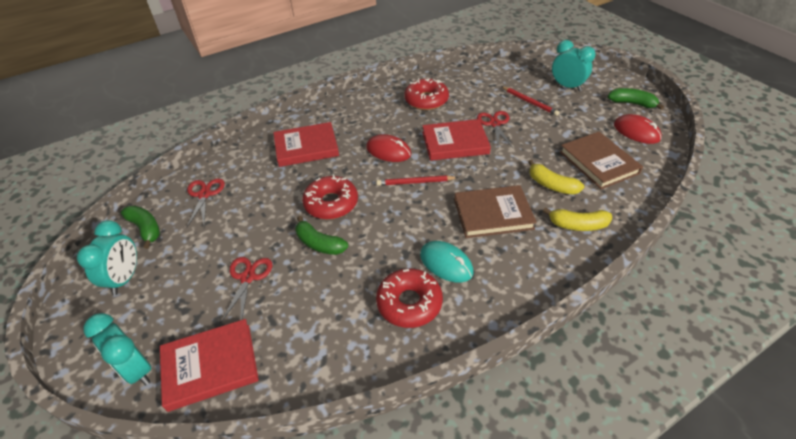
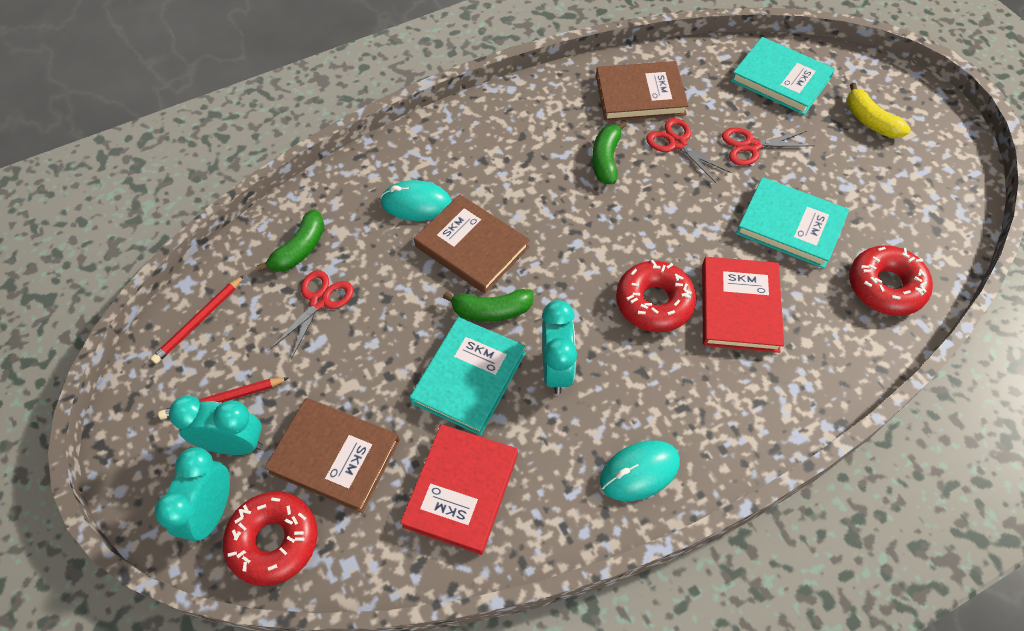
brown book: [454,185,537,238] [560,132,643,189] = 2 -> [264,398,400,513] [414,194,530,294] [596,61,689,121] = 3
red book: [160,319,259,412] [273,122,339,167] [422,119,491,161] = 3 -> [400,424,518,555] [702,257,784,353] = 2
red mouse: [366,134,411,162] [614,114,662,144] = 2 -> none = 0
turquoise book: none = 0 -> [410,317,526,436] [731,37,835,115] [736,177,849,269] = 3
turquoise mouse: [420,241,474,282] = 1 -> [381,180,452,221] [600,440,680,501] = 2
yellow banana: [528,160,584,195] [543,207,612,231] = 2 -> [847,83,911,138] = 1

